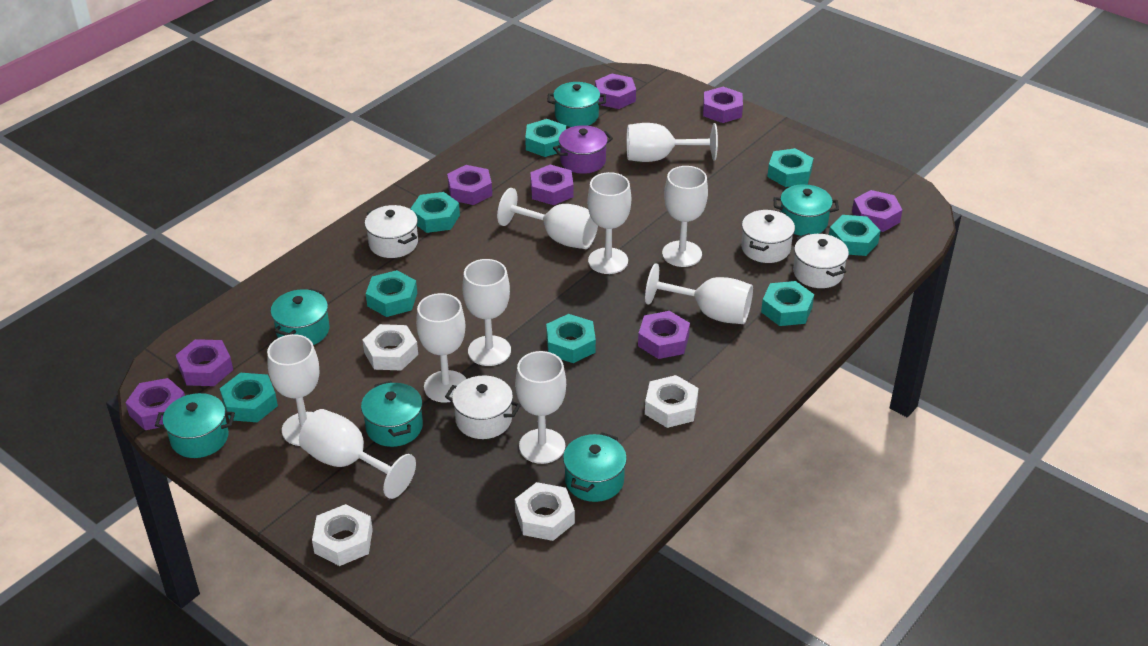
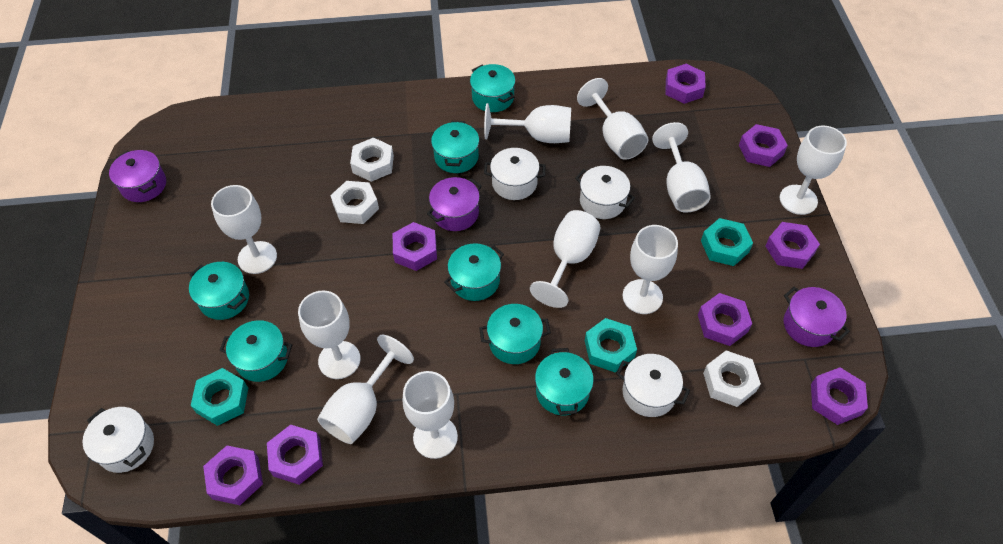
purple pot: [553,125,613,174] = 1 -> [109,150,166,202] [427,177,482,231] [784,287,850,347] = 3
turquoise nut: [220,373,278,422] [366,270,417,317] [410,192,460,233] [525,119,566,157] [546,314,596,363] [761,281,814,326] [767,148,813,187] [829,215,881,256] = 8 -> [191,368,248,426] [585,318,637,373] [701,218,753,266] = 3
turquoise pot: [155,393,235,458] [271,288,329,345] [361,381,423,447] [547,82,606,127] [563,432,627,502] [773,184,839,236] = 6 -> [189,262,249,320] [219,320,292,382] [431,121,479,173] [444,243,504,301] [470,64,515,112] [479,304,551,364] [535,348,594,415] = 7
white nut: [312,504,373,566] [363,324,418,370] [515,482,575,541] [645,375,699,428] = 4 -> [330,181,379,224] [350,137,394,182] [703,350,761,407] = 3

